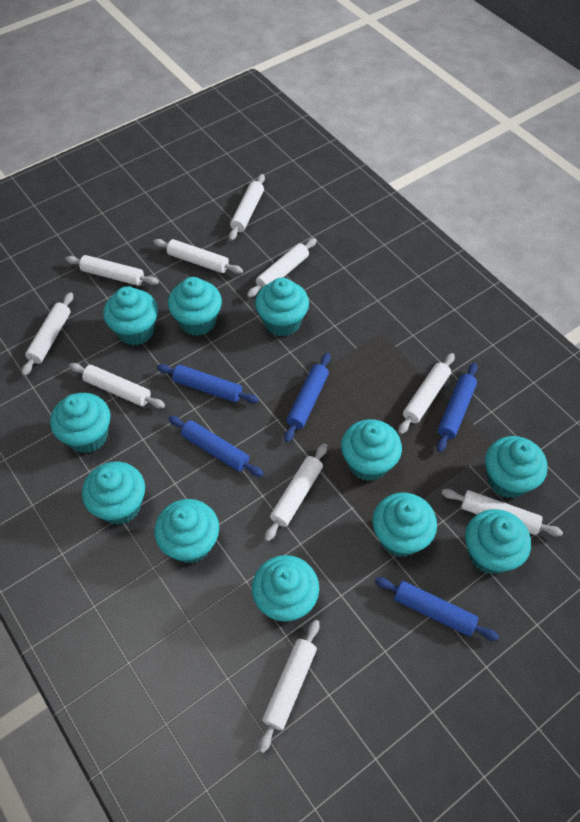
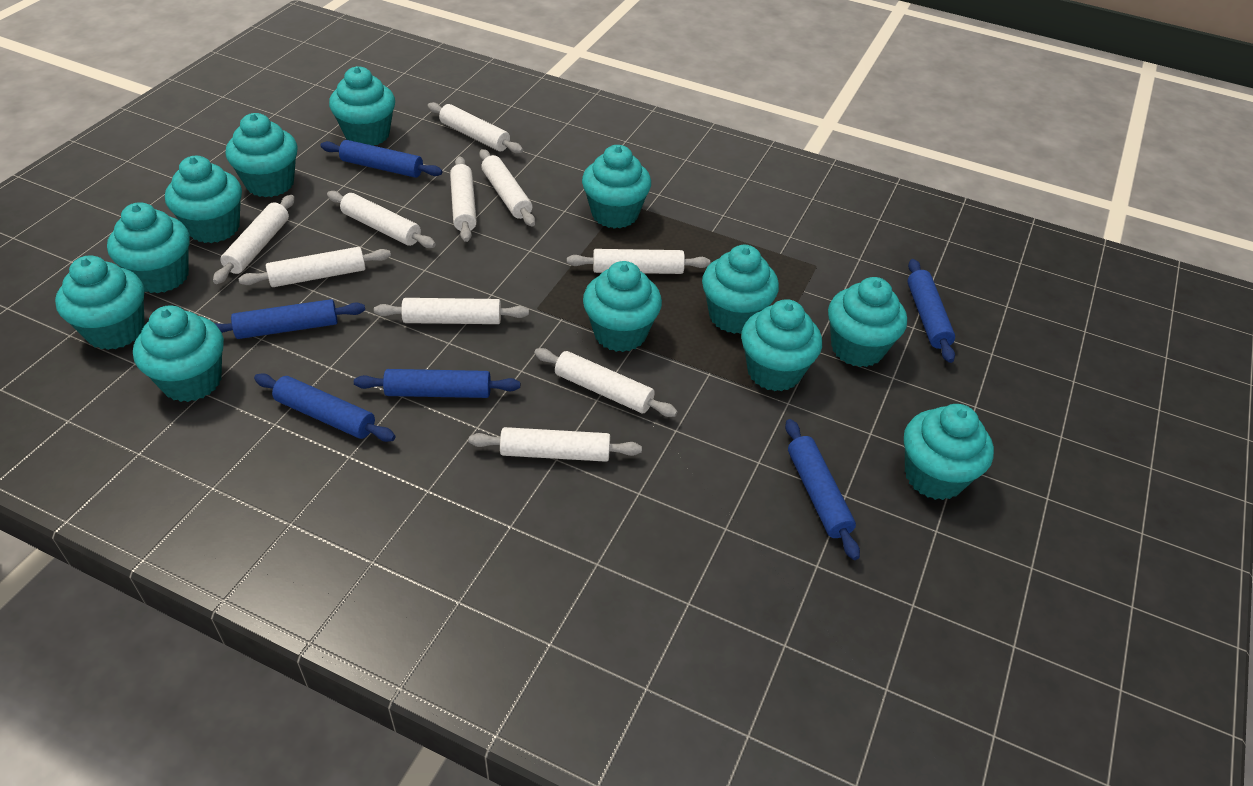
blue rolling pin: [157,364,259,403] [168,416,264,477] [284,353,330,442] [375,577,499,641] [437,363,478,452] = 5 -> [215,299,365,339] [254,373,396,442] [321,140,443,178] [354,369,520,398] [785,419,860,560] [907,259,955,363] = 6
turquoise cupcake: [50,393,110,453] [82,462,145,525] [103,286,158,345] [154,499,219,564] [168,277,222,336] [252,555,319,622] [255,278,309,336] [341,419,402,481] [373,493,437,557] [465,509,531,574] [485,436,548,498] = 11 -> [55,255,145,350] [107,202,190,293] [133,305,224,402] [165,156,242,243] [226,113,298,197] [329,66,395,146] [582,145,651,229] [583,261,662,352] [702,245,779,334] [741,299,822,391] [828,277,907,367] [904,404,994,500] = 12

